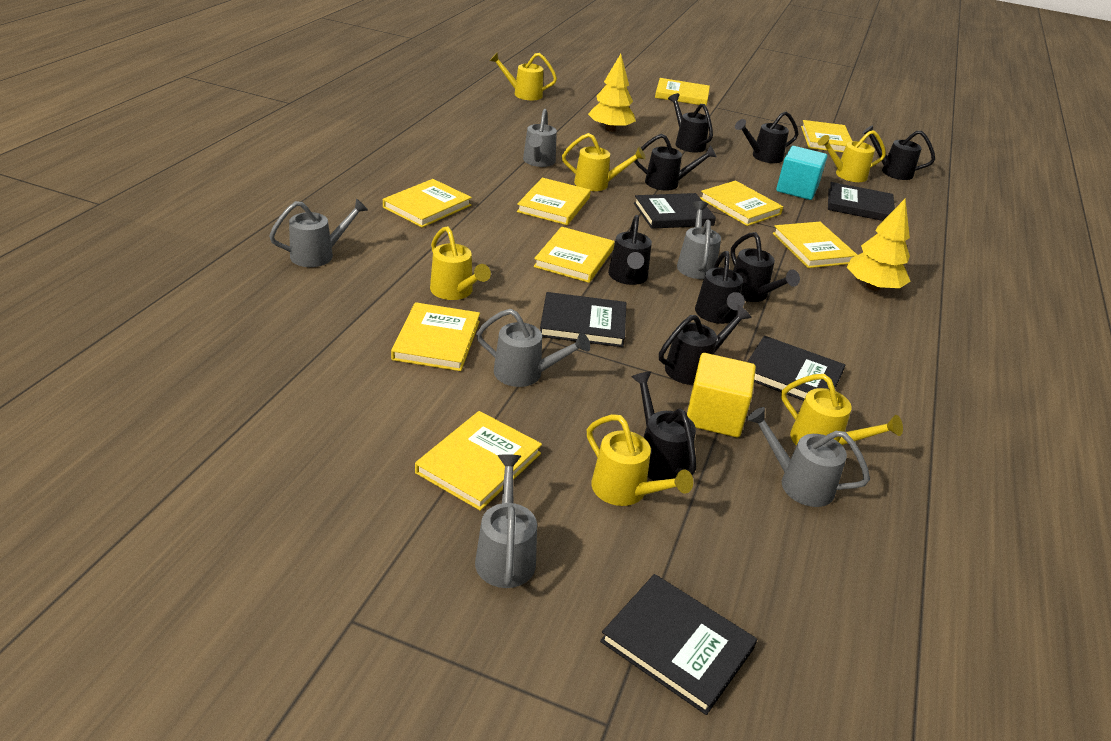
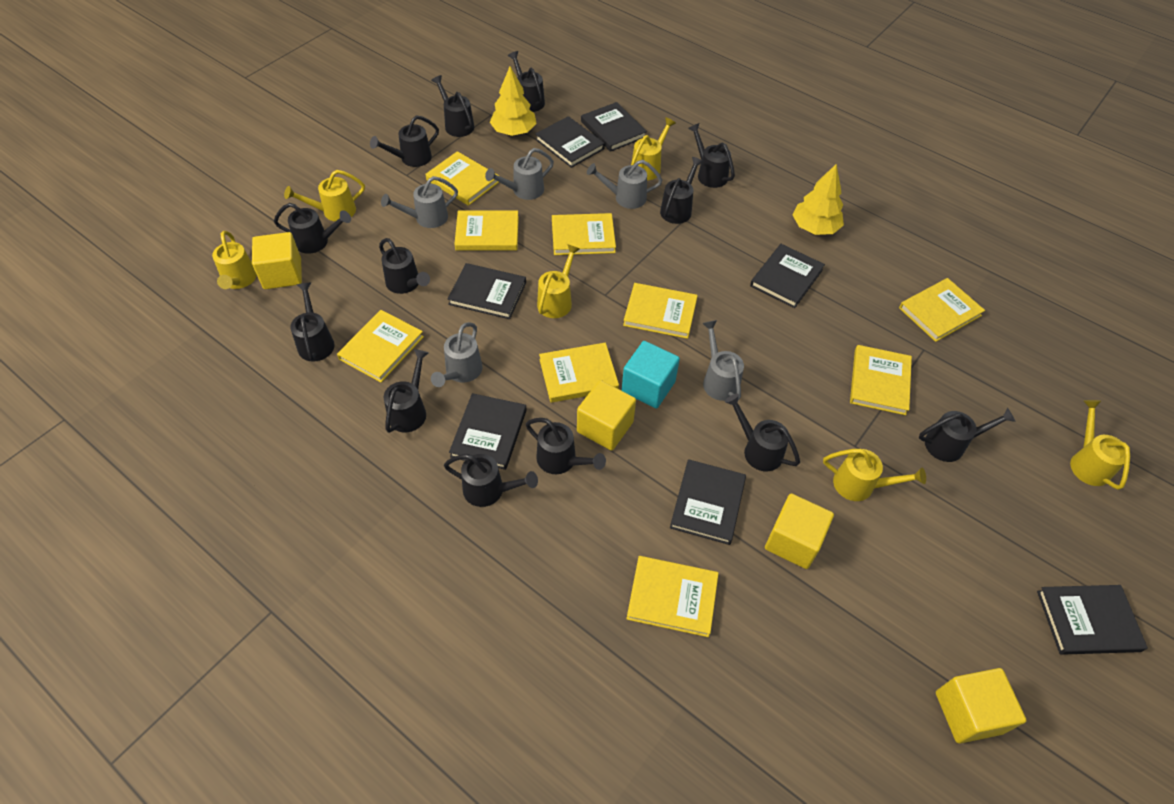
black book: [540,292,626,347] [600,574,757,715] [634,193,716,229] [747,336,845,401] [828,182,895,221] = 5 -> [448,263,526,319] [449,393,527,470] [535,116,605,168] [581,102,647,152] [670,459,746,545] [750,244,825,308] [1037,585,1148,655] = 7
black watering can: [608,215,652,285] [631,371,696,481] [634,134,717,191] [659,305,752,385] [668,93,713,153] [695,251,745,324] [730,232,800,302] [735,112,798,163] [862,125,935,180] = 9 -> [274,203,351,254] [290,283,335,362] [370,115,439,167] [379,238,430,294] [384,349,428,433] [431,75,474,137] [444,454,538,507] [508,51,545,112] [526,418,606,474] [660,157,704,224] [688,123,735,188] [725,394,800,471] [919,408,1016,462] = 13
grey watering can: [269,198,368,267] [475,454,537,588] [476,309,590,387] [523,109,557,167] [677,201,721,279] [747,407,870,507] = 6 -> [381,176,458,228] [431,322,483,387] [485,148,554,200] [587,160,662,209] [702,320,744,401] = 5
yellow cube: [687,353,756,437] = 1 -> [252,232,302,289] [577,380,636,451] [765,493,834,569] [936,668,1027,744] = 4

